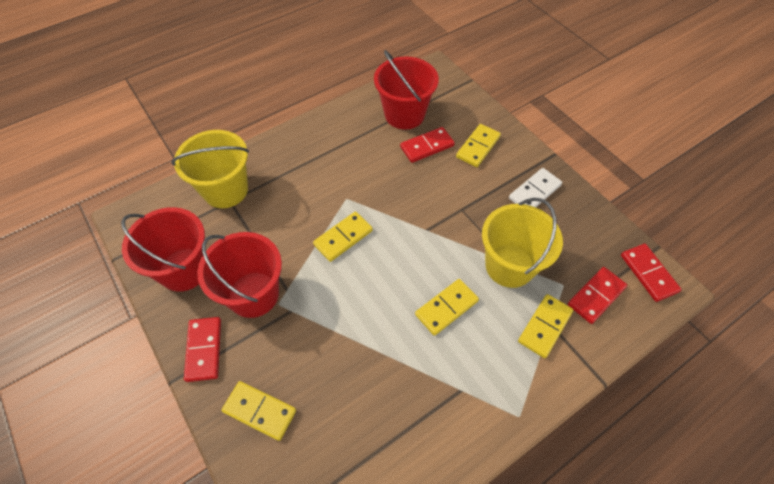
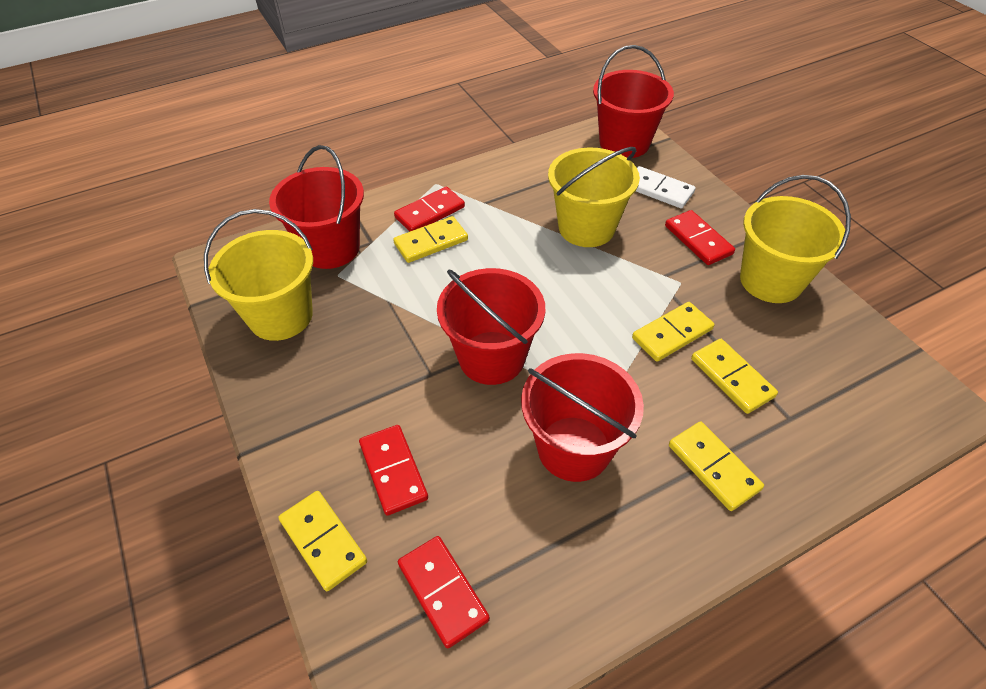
red bucket: [121,207,205,292] [197,232,282,318] [374,50,439,130] = 3 -> [269,145,364,269] [437,268,545,385] [521,353,644,482] [593,45,674,158] = 4
yellow bucket: [171,130,249,208] [482,198,563,288] = 2 -> [204,209,313,341] [548,147,640,247] [740,175,851,303] = 3

